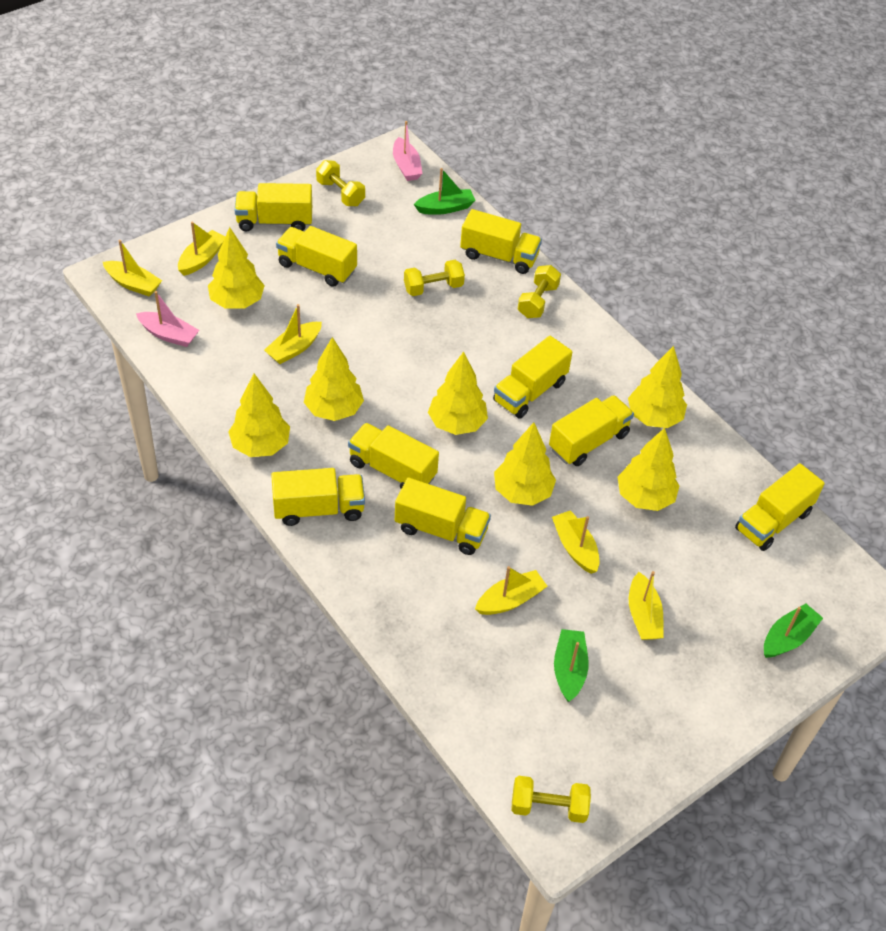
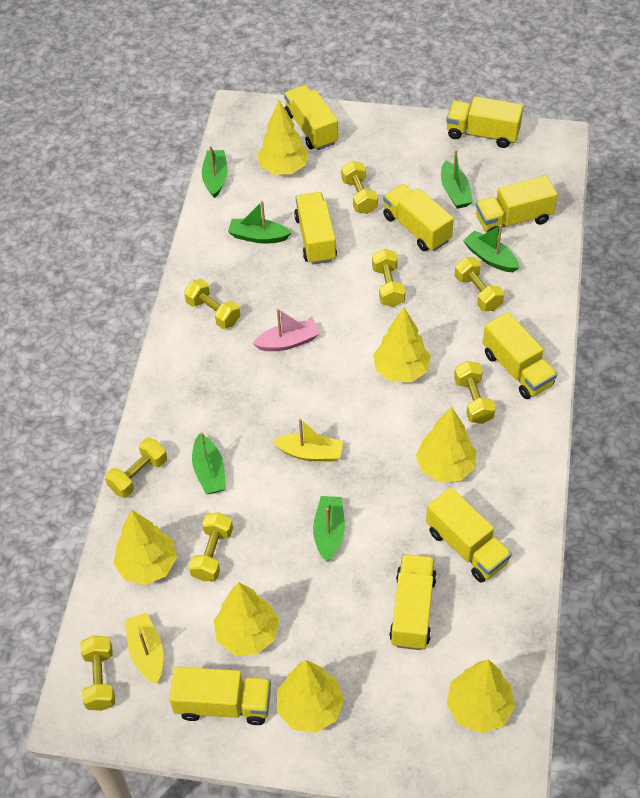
green boat: [414,168,476,215] [554,629,589,702] [764,604,823,658] = 3 -> [192,432,226,494] [202,146,228,198] [228,201,291,243] [313,496,345,562] [441,150,473,209] [463,225,520,272] = 6
pink boat: [136,291,199,347] [393,121,422,181] = 2 -> [252,309,319,351] = 1
yellow boat: [103,240,162,296] [178,221,225,276] [264,304,322,364] [475,566,548,615] [552,510,599,574] [629,571,664,640] = 6 -> [125,613,163,684] [272,419,343,462] = 2
yellow dumbbell: [316,160,365,206] [404,260,465,296] [511,776,591,823] [518,265,561,318] = 4 -> [80,636,115,711] [105,438,167,498] [184,279,240,329] [189,512,233,581] [341,161,378,214] [372,249,405,307] [454,361,496,424] [455,257,504,311] = 8

